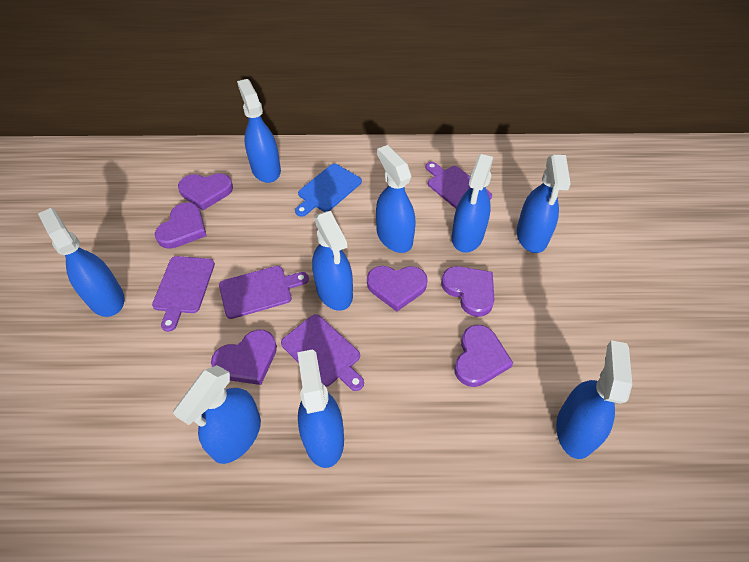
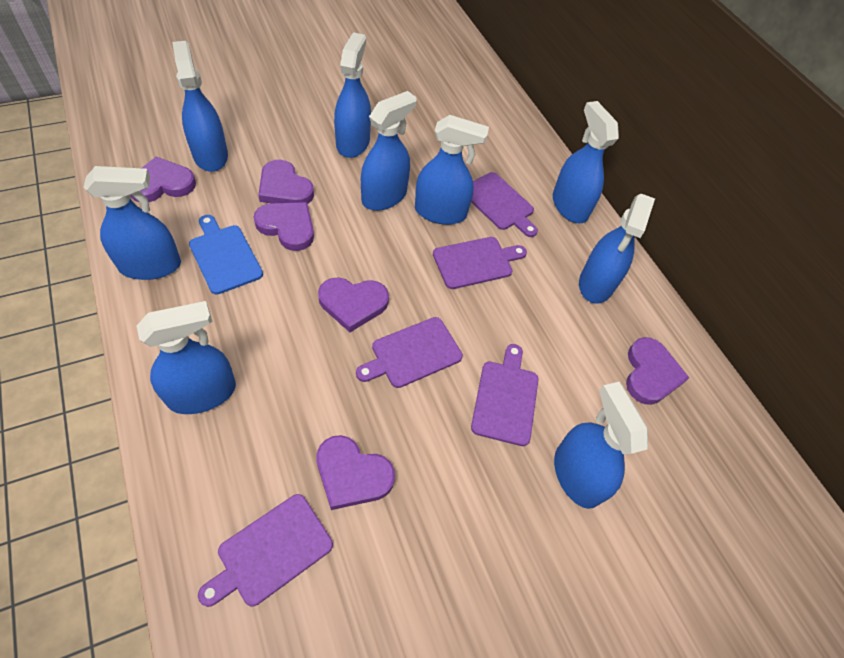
purple cutting board: [152,256,215,332] [219,266,309,319] [281,314,364,391] [426,162,492,209] = 4 -> [198,494,333,607] [356,317,463,388] [433,237,527,289] [471,172,538,237] [471,344,539,446] = 5

